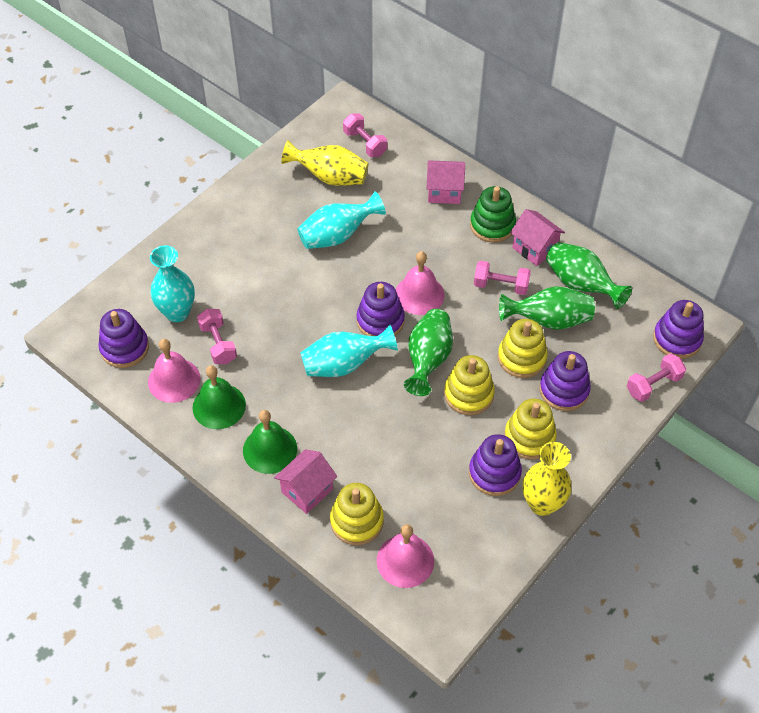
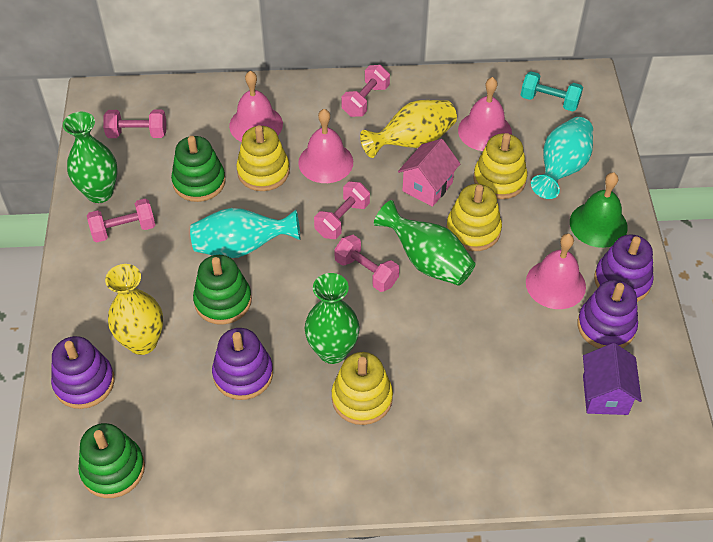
green bell: [193,365,246,429] [243,410,297,474] = 2 -> [570,172,628,248] = 1
green stacking toy: [470,186,516,243] = 1 -> [78,423,145,498] [171,136,226,202] [193,255,252,325] = 3
pink bell: [148,339,201,403] [377,524,434,588] [396,251,445,315] = 3 -> [229,71,283,142] [298,109,353,183] [458,77,512,151] [526,233,586,309] = 4
pink dumbbell: [197,309,237,364] [343,113,387,157] [474,261,531,295] [627,353,686,402] = 4 -> [87,198,155,242] [103,109,166,138] [314,182,370,239] [334,235,399,292] [341,65,390,117] = 5
pink house: [274,449,337,514] [426,160,465,204] [510,209,565,266] = 3 -> [398,139,460,207] = 1
purple house: none = 0 -> [583,343,642,415] = 1
purple stacking toy: [98,309,149,368] [357,282,405,336] [469,434,522,496] [540,351,591,411] [653,300,704,359] = 5 -> [51,336,115,409] [212,328,273,400] [577,280,638,348] [594,234,654,302] = 4
turquoise dumbbell: none = 0 -> [521,71,583,111] = 1
turquoise vase: [150,245,195,322] [297,191,386,249] [300,325,398,377] = 3 -> [190,208,300,258] [531,117,593,199] = 2

